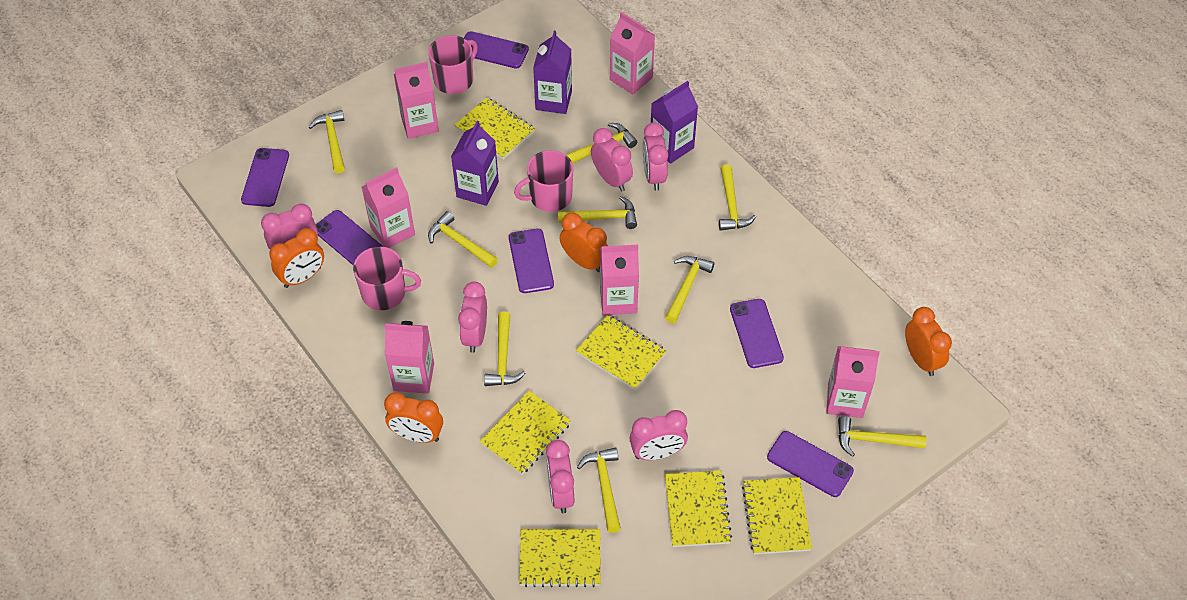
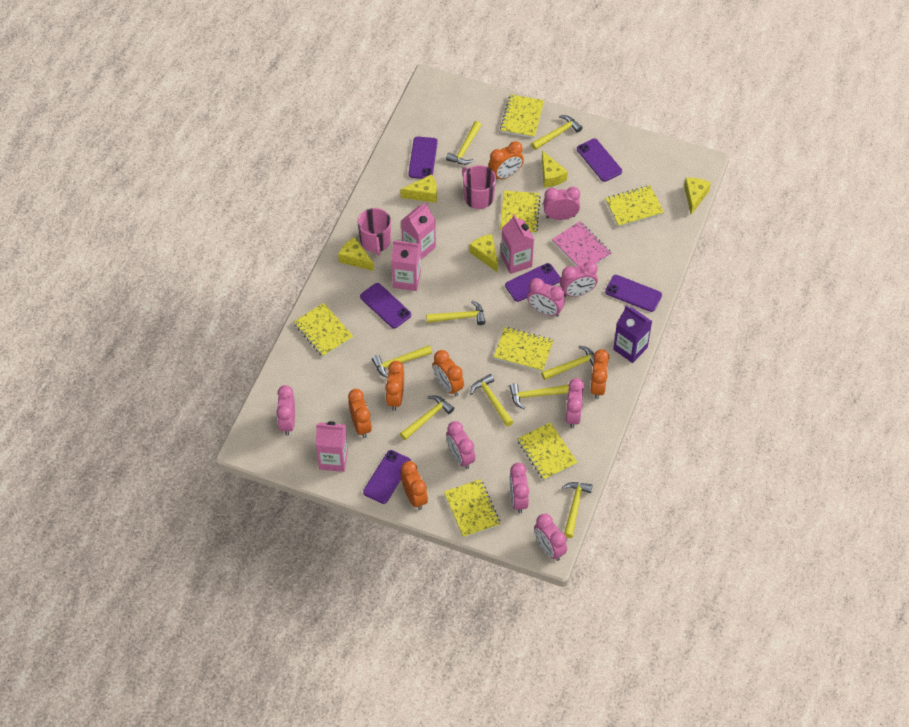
orange clock: [269,228,324,288] [384,392,443,443] [560,213,608,272] [905,307,952,376] = 4 -> [348,389,372,438] [385,361,404,411] [401,461,428,510] [433,350,464,396] [488,141,524,179] [590,349,609,399] = 6
pink carton: [362,167,415,248] [385,321,434,394] [394,62,439,139] [600,245,639,315] [610,12,655,95] [826,346,880,418] = 6 -> [316,421,348,472] [391,240,421,291] [401,203,436,260] [501,214,534,274] = 4
pink clock: [261,203,318,249] [458,282,487,353] [546,440,574,513] [591,128,633,191] [630,410,688,460] [643,122,668,191] = 6 -> [276,385,295,436] [446,421,475,469] [510,463,529,513] [527,278,565,317] [534,513,567,561] [543,187,580,220] [560,261,598,297] [566,378,584,428] = 8
pink mug: [353,247,421,310] [428,35,478,94] [514,150,573,212] = 3 -> [358,208,391,256] [462,165,496,209] = 2
pink notebook: none = 0 -> [552,221,611,266] = 1
purple carton: [451,121,499,206] [533,31,572,114] [651,81,698,164] = 3 -> [613,305,652,363] = 1
yellow cheese: none = 0 -> [338,237,374,271] [400,174,437,203] [469,234,498,272] [542,151,568,188] [684,178,711,215] = 5
yellow notebook: [455,97,535,159] [479,391,571,475] [519,529,600,587] [576,315,666,390] [665,471,732,547] [742,477,812,554] = 6 -> [294,303,353,357] [444,479,500,538] [494,327,554,372] [500,94,544,138] [500,191,541,234] [517,422,578,480] [605,185,664,227] = 7

